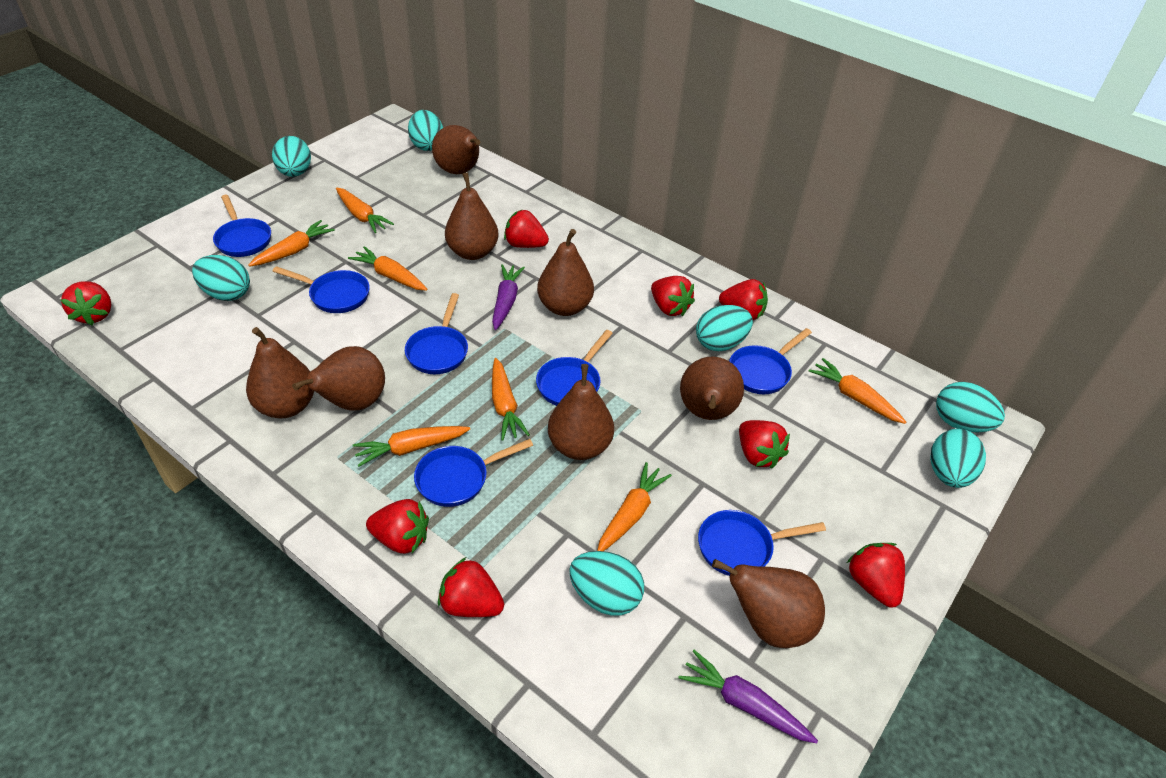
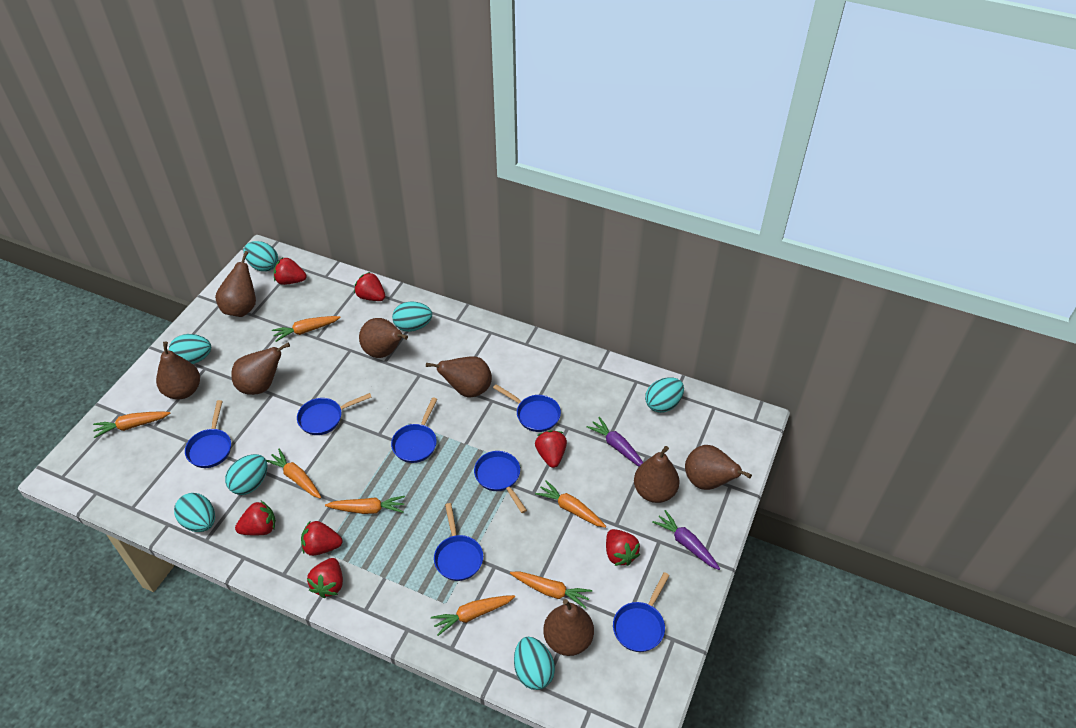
red strawberry: [61,281,111,325] [366,499,429,554] [438,557,504,617] [504,210,549,248] [651,276,695,316] [719,279,768,320] [739,420,790,469] [847,543,905,608] = 8 -> [235,501,276,535] [274,258,307,285] [301,520,343,556] [307,558,343,598] [354,272,385,301] [535,430,567,468] [606,529,640,566] = 7

